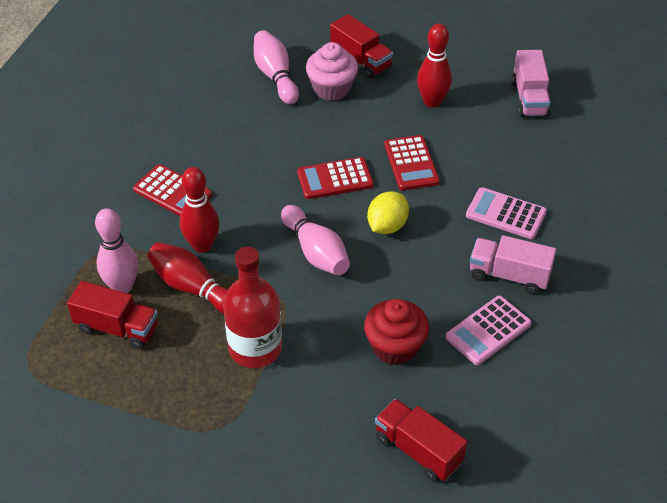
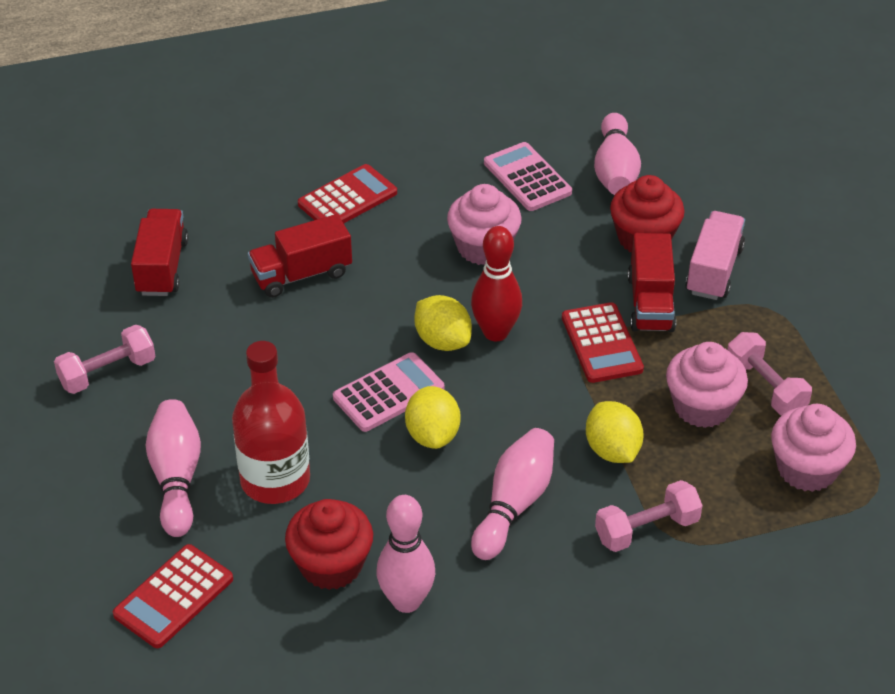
pink bowling pin: [95,208,138,293] [254,30,299,104] [281,205,350,275] = 3 -> [146,399,201,537] [377,495,435,613] [471,428,554,560] [594,113,641,195] = 4
pink cupcake: [306,42,358,101] = 1 -> [447,184,522,265] [666,342,748,428] [771,404,856,492] = 3
pink dumbbell: none = 0 -> [54,325,155,394] [595,480,703,552] [727,332,812,415] = 3
pink truck: [470,235,556,294] [512,50,550,117] = 2 -> [685,211,745,300] = 1
red bowling pin: [147,242,228,314] [180,167,219,253] [417,24,452,108] = 3 -> [471,226,522,341] = 1
red cupcake: [364,299,429,365] = 1 -> [285,499,373,590] [610,175,684,252] = 2
yellow lemon: [367,191,409,234] = 1 -> [405,386,460,449] [414,295,472,351] [586,401,643,463] = 3

